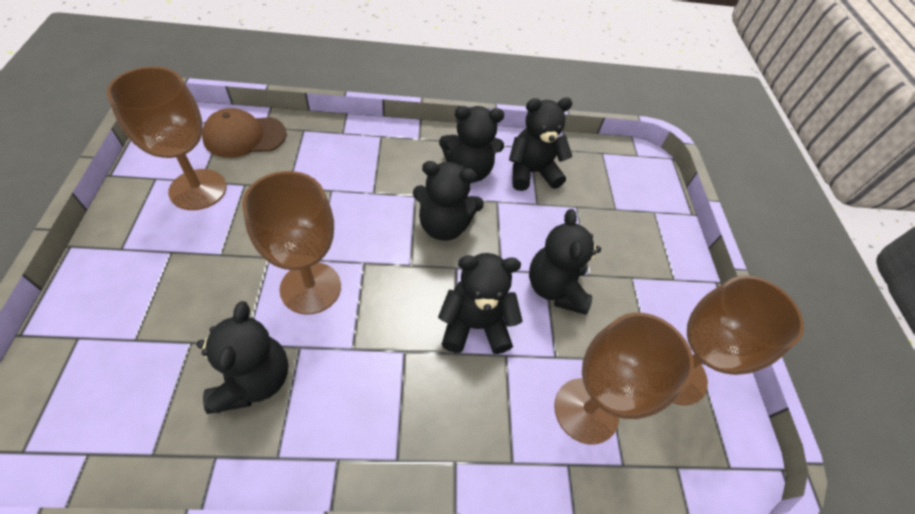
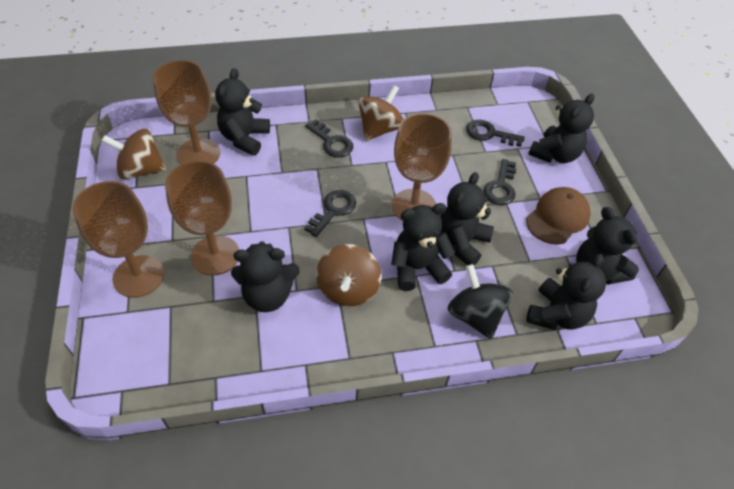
black key: none = 0 -> [304,190,356,237] [305,120,353,158] [466,120,525,147] [483,159,516,205] = 4
black spinning top: none = 0 -> [448,264,513,339] = 1
black teddy bear: [197,301,288,414] [413,161,484,241] [438,253,523,354] [439,106,504,183] [509,97,573,191] [529,209,601,315] = 6 -> [215,68,270,155] [231,241,300,312] [391,203,455,291] [440,172,494,265] [526,254,606,330] [528,94,595,163] [576,207,639,285] = 7
brown spinning top: none = 0 -> [102,128,166,180] [316,244,381,306] [358,85,403,141] = 3

